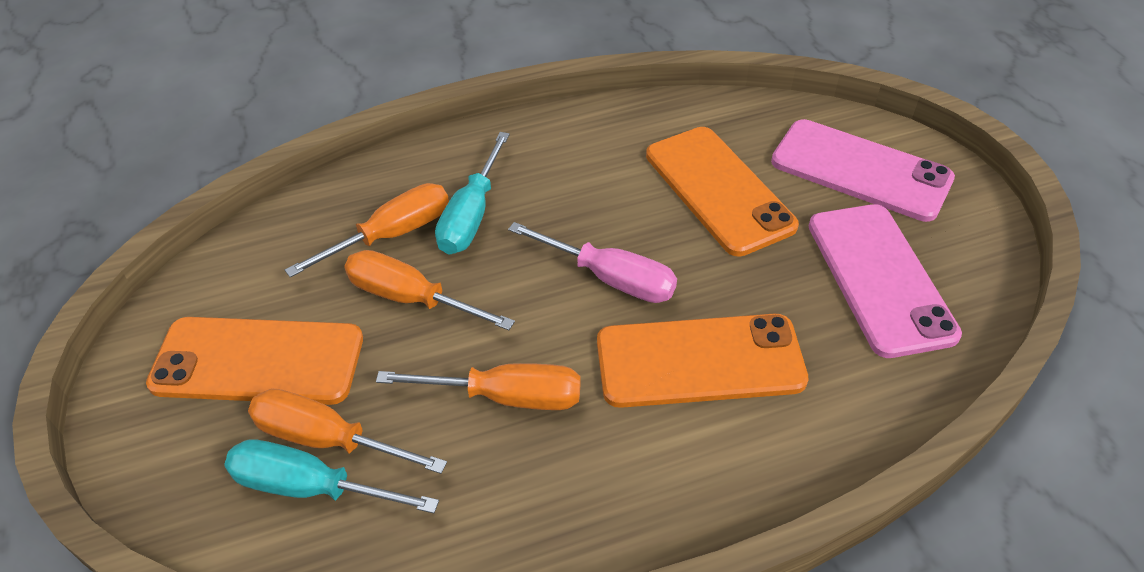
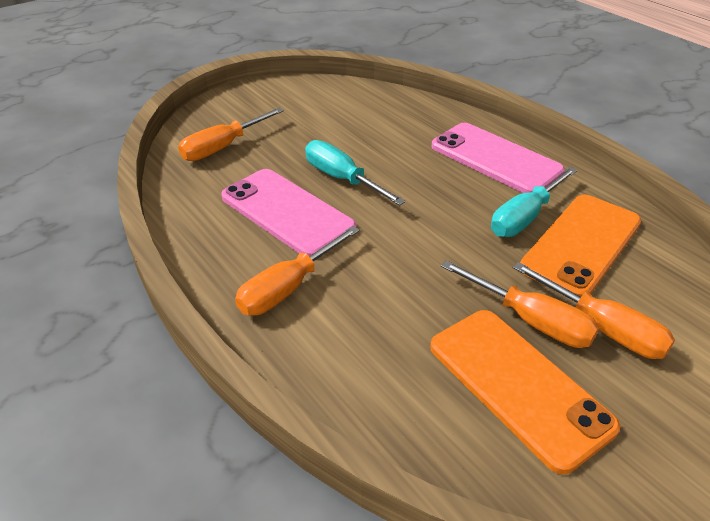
orange phone: [146,317,363,405] [597,314,809,408] [646,127,799,257] = 3 -> [430,310,620,474] [520,195,641,297] = 2
pink screwdriver: [508,222,677,303] = 1 -> none = 0

